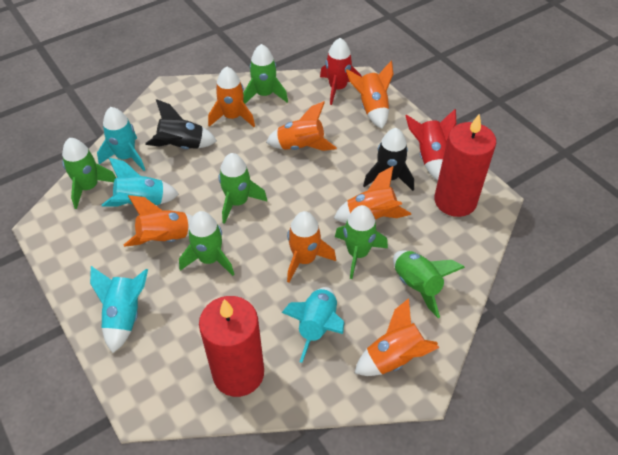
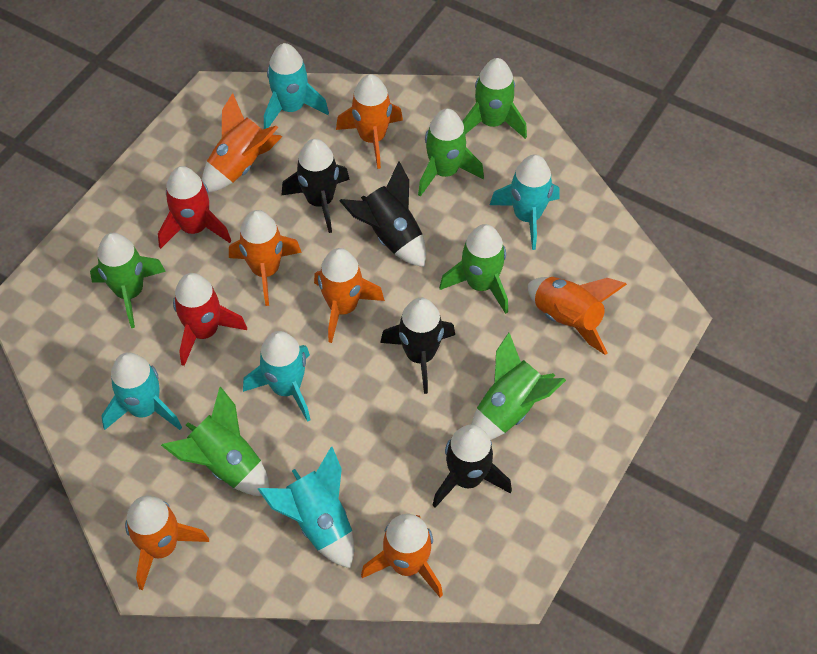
black rocket: [145,99,217,149] [363,128,414,191] = 2 -> [282,139,350,233] [339,161,426,267] [380,298,455,394] [432,425,512,508] = 4
red candle: [199,296,264,397] [434,114,496,217] = 2 -> none = 0
turquoise rocket: [90,266,148,353] [97,107,145,171] [102,158,179,207] [282,287,345,363] = 4 -> [101,352,182,430] [243,331,311,422] [258,447,354,568] [264,43,329,129] [490,154,559,250] = 5

